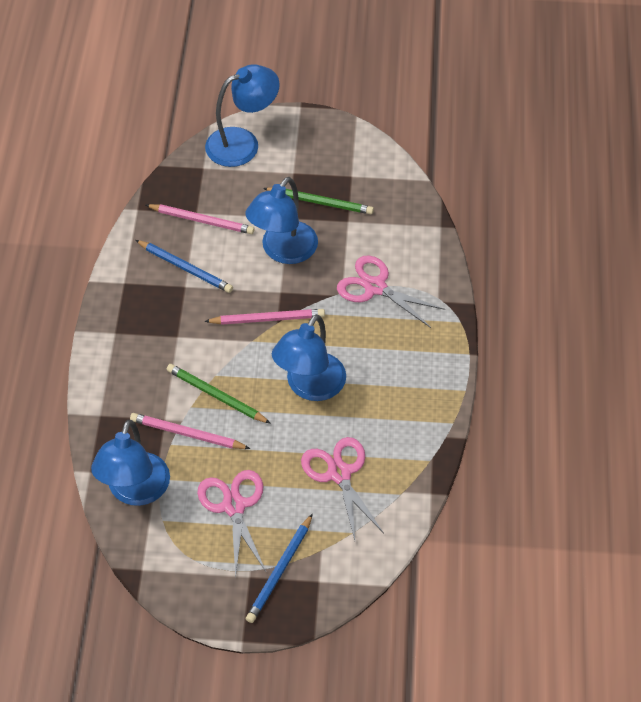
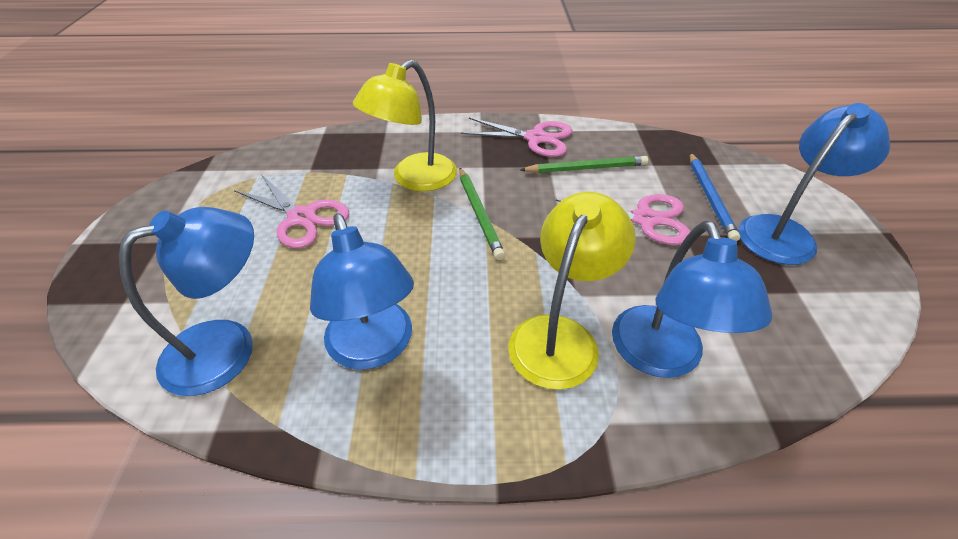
blue pencil: [135,240,233,293] [246,514,313,623] = 2 -> [690,153,740,241] = 1
pink pencil: [130,413,251,449] [146,204,254,234] [204,309,325,325] = 3 -> none = 0
yellow lamp: none = 0 -> [353,60,457,191] [509,192,635,390] = 2

